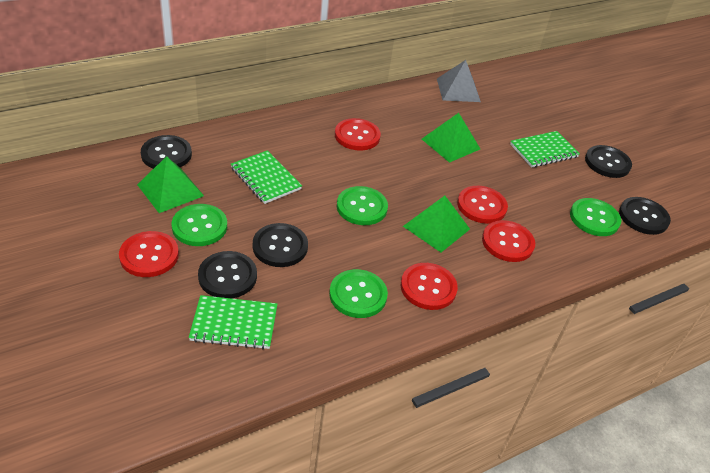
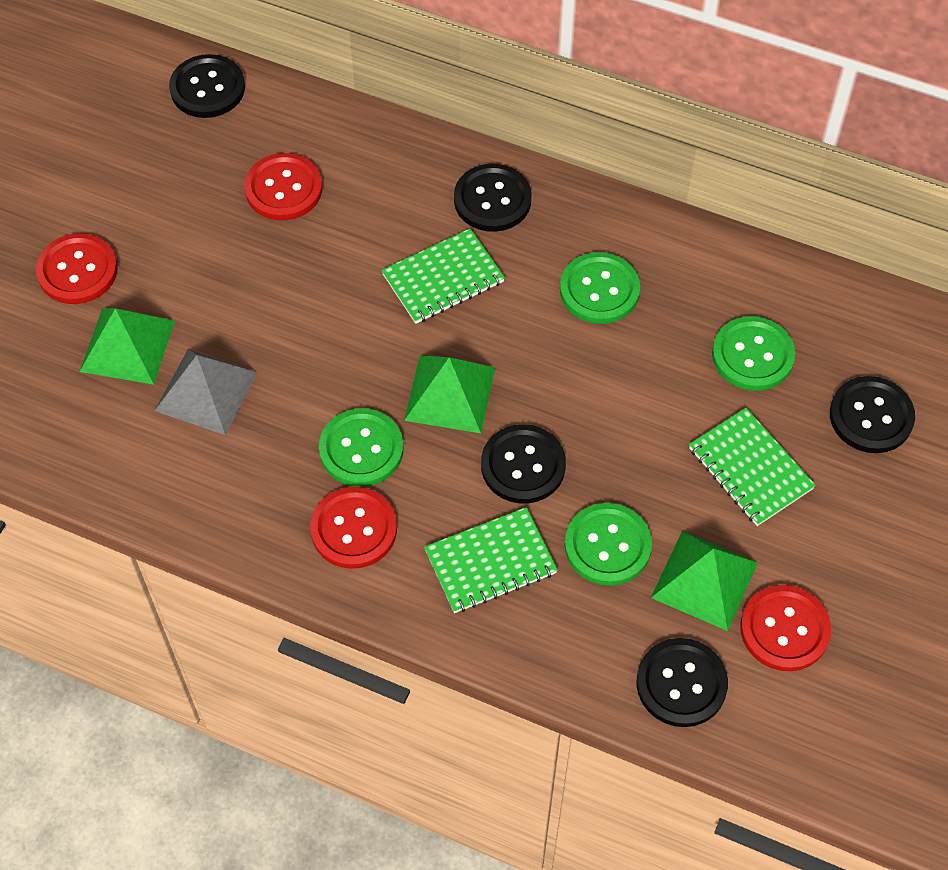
red button: [119,231,179,277] [335,118,381,151] [401,263,458,310] [457,186,508,224] [482,220,535,262] = 5 -> [36,233,118,304] [244,153,322,220] [310,486,397,569] [740,585,831,671] = 4

